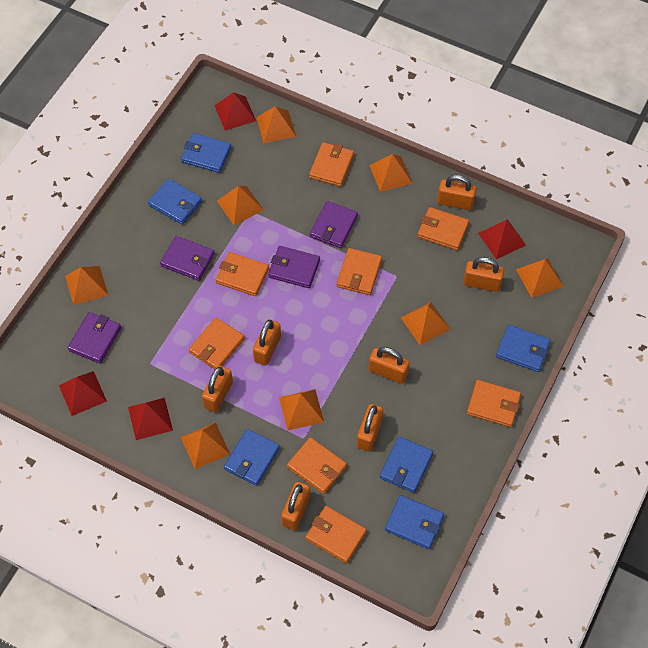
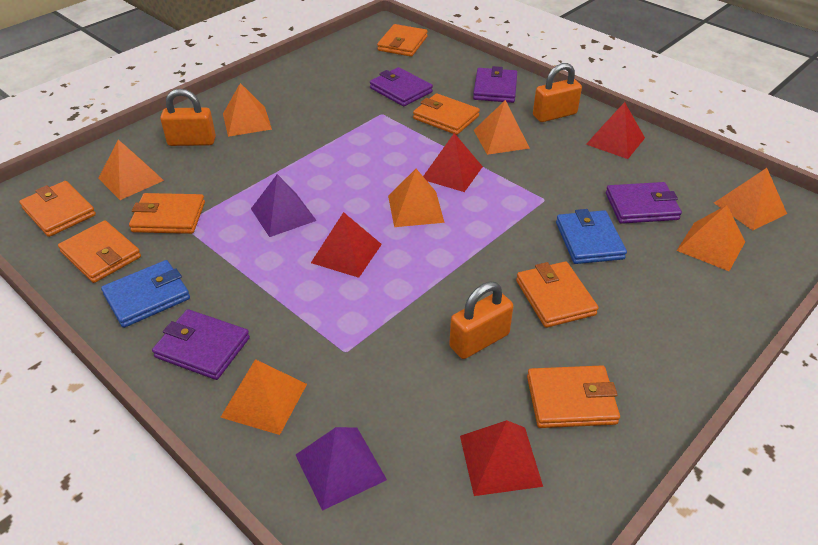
blue wallet: [148,179,202,225] [181,133,231,173] [224,429,280,486] [380,436,433,493] [385,495,444,549] [496,325,551,372] = 6 -> [101,260,190,328] [556,209,627,264] = 2
orange padlock: [202,366,233,412] [253,319,281,366] [281,482,310,530] [357,404,383,452] [369,347,410,384] [437,175,476,210] [463,257,504,292] = 7 -> [160,89,216,146] [449,282,513,359] [533,63,582,122] = 3
orange pyramid: [65,266,108,305] [181,423,230,469] [217,186,264,225] [256,106,296,143] [279,389,324,431] [369,154,412,192] [401,302,450,345] [516,258,564,298] = 8 -> [98,140,164,200] [220,359,307,435] [223,83,272,137] [388,169,445,227] [474,100,530,155] [677,205,745,271] [714,168,787,230] = 7
orange wallet: [189,318,245,369] [216,252,269,296] [287,437,347,494] [305,506,367,563] [309,142,354,187] [337,248,382,295] [417,207,469,250] [467,380,521,427] = 8 -> [19,181,96,237] [58,220,141,283] [129,193,205,234] [377,24,428,57] [413,93,480,135] [516,261,598,328] [527,365,620,428] = 7
purple pyramid: none = 0 -> [251,174,317,237] [296,427,387,511] = 2

